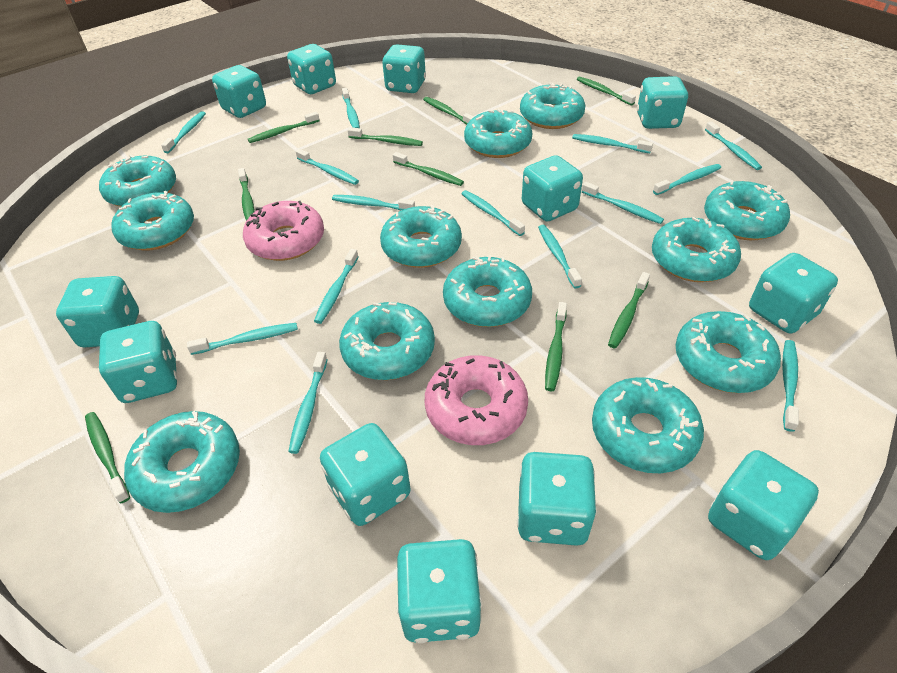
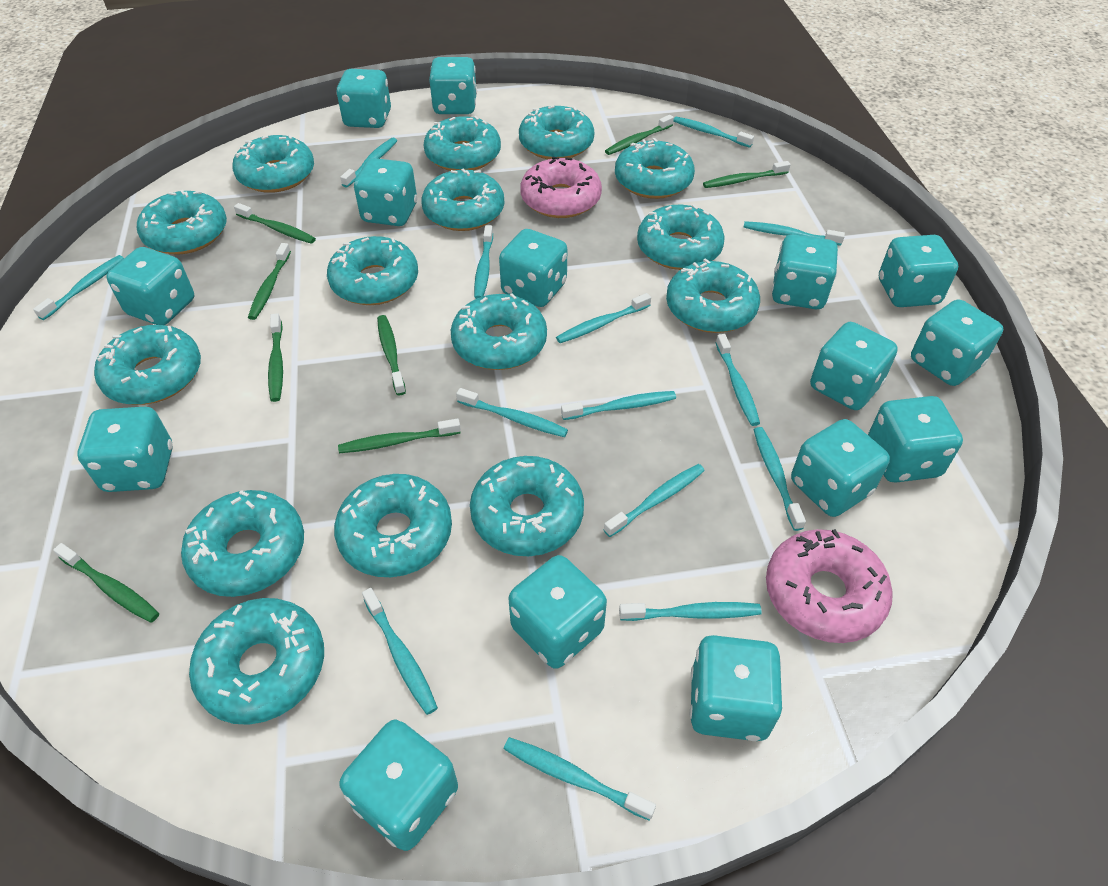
green toothbrush: [85,412,130,503] [238,168,254,221] [248,112,320,143] [348,127,423,146] [393,152,464,186] [423,97,474,125] [545,302,567,391] [577,77,636,105] [608,272,650,348] = 9 -> [53,543,159,623] [234,203,316,244] [248,243,291,320] [268,313,283,402] [338,419,461,453] [377,315,406,395] [605,115,674,155] [703,161,791,188] = 8
turquoise dice: [56,276,139,347] [99,321,177,403] [212,65,266,118] [287,44,336,94] [320,423,411,526] [382,44,426,93] [397,539,482,643] [517,452,597,546] [522,155,583,222] [637,76,688,129] [708,450,819,560] [749,253,838,333] = 12 -> [77,407,173,492] [106,247,194,325] [336,69,391,128] [339,720,458,851] [354,158,417,226] [429,57,477,114] [499,229,567,307] [509,555,607,669] [690,635,782,741] [772,234,838,309] [791,419,890,517] [810,322,898,410] [868,396,963,482] [879,235,958,307] [911,299,1003,386] = 15
turquoise donut: [99,155,176,207] [111,191,194,250] [124,411,240,513] [339,302,435,380] [380,205,462,268] [443,256,532,327] [464,109,533,158] [520,83,585,129] [592,377,704,473] [652,217,741,282] [676,311,781,393] [704,180,790,240] = 12 -> [94,325,201,405] [137,190,227,255] [181,490,304,597] [189,598,324,725] [232,135,314,193] [327,236,418,305] [334,474,452,577] [421,169,504,231] [424,116,501,171] [451,293,547,370] [470,456,584,556] [519,105,594,159] [615,138,695,199] [637,204,725,270] [666,258,760,333] = 15

